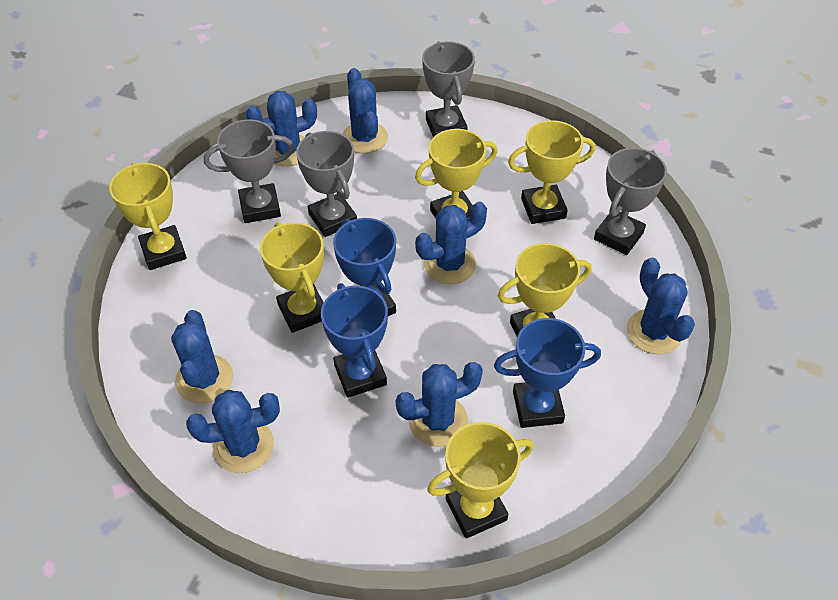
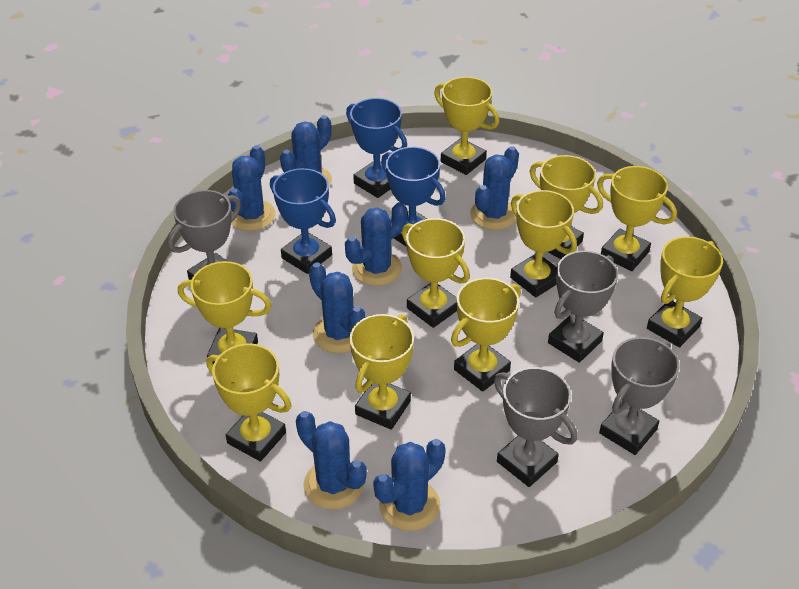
yellow trophy: [109,163,187,270] [260,222,324,333] [415,129,497,220] [427,422,534,539] [498,243,592,336] [508,120,595,224] = 6 -> [178,261,272,364] [206,344,291,461] [350,314,414,430] [402,218,470,328] [434,77,499,175] [451,278,521,392] [510,190,577,297] [530,155,603,259] [597,166,677,271] [647,236,723,347] = 10

